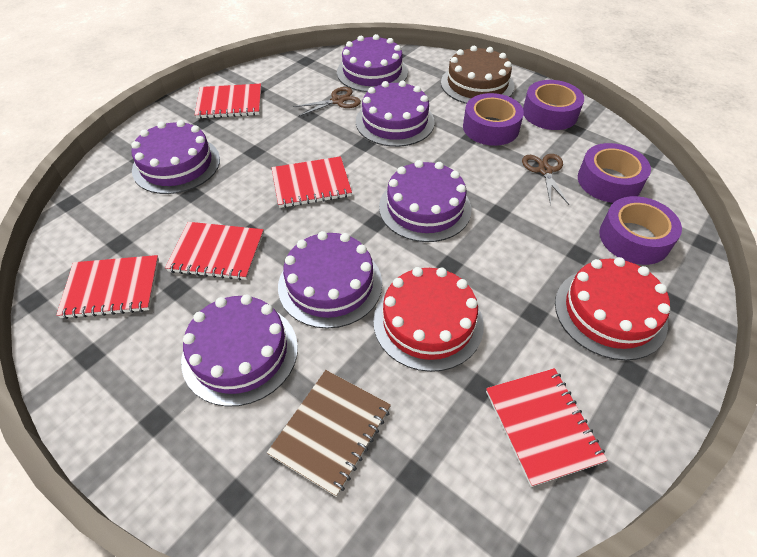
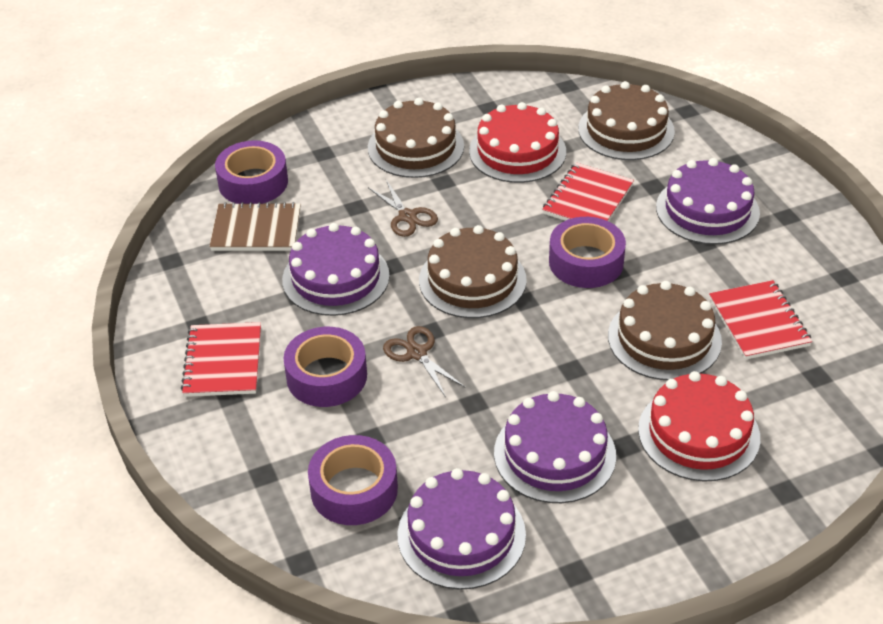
brown cake: [441,46,515,104] = 1 -> [368,98,464,178] [419,225,527,318] [578,81,675,160] [608,281,722,380] = 4
purple cake: [131,120,220,194] [181,294,298,407] [278,231,382,329] [337,34,408,92] [356,81,435,147] [379,160,471,242] = 6 -> [282,223,390,316] [397,468,526,590] [494,391,616,503] [656,158,760,245] = 4
red notebook: [56,255,159,319] [165,222,264,280] [195,84,261,119] [271,156,352,208] [486,368,608,487] = 5 -> [181,322,261,397] [542,162,634,221] [709,280,812,360] = 3

